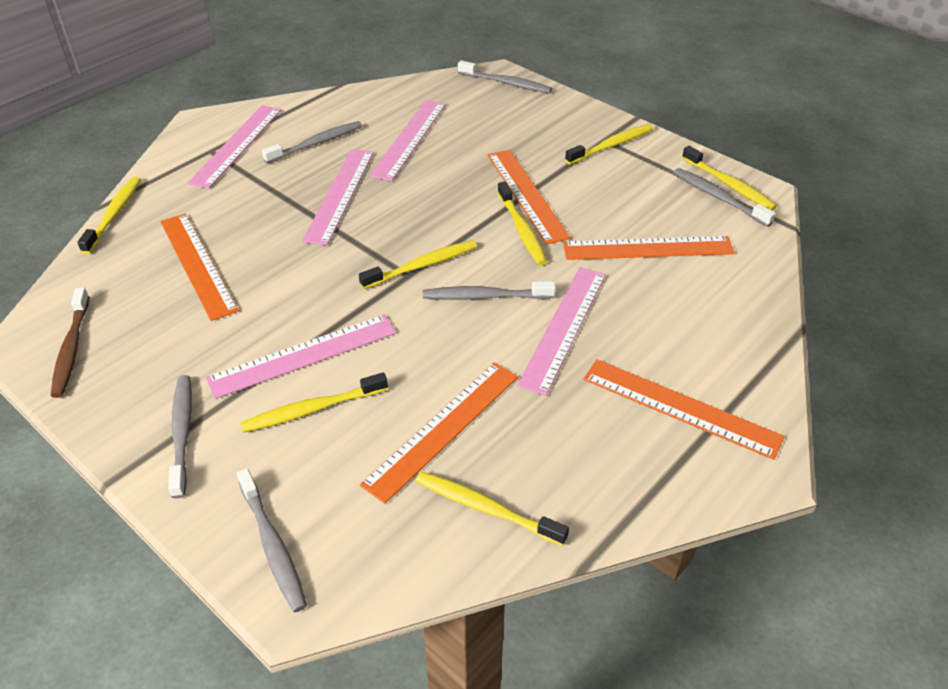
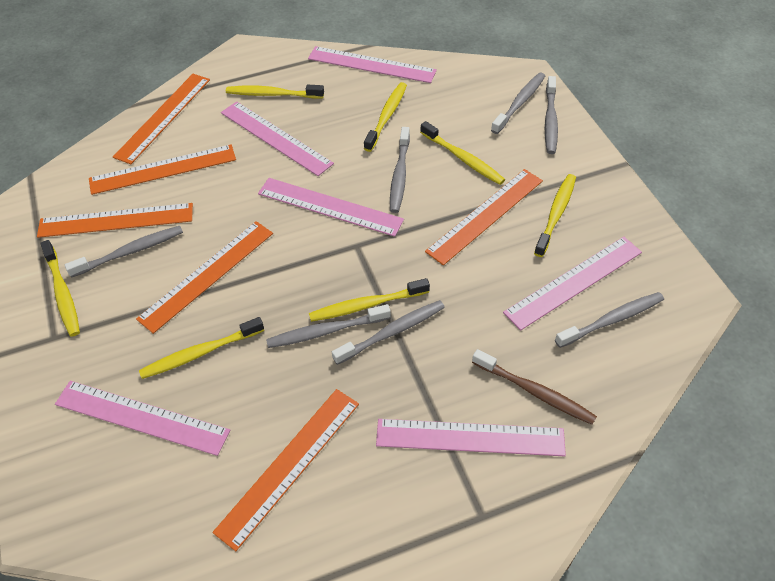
grey toothbrush: [168,375,192,499] [237,468,307,612] [262,121,362,164] [423,281,556,300] [458,61,552,93] [673,168,776,227] = 6 -> [65,226,183,278] [266,304,391,348] [332,300,445,365] [390,127,410,213] [491,72,545,134] [545,76,558,154] [555,292,664,348] = 7
orange ruler: [160,214,239,321] [360,362,518,504] [488,150,571,244] [563,236,735,260] [583,359,785,460] = 5 -> [37,203,193,238] [89,145,236,195] [113,74,210,164] [136,221,273,334] [212,389,359,551] [425,169,543,265] = 6
pink ruler: [188,105,282,188] [206,315,396,399] [302,149,374,246] [369,100,446,181] [517,267,606,395] = 5 -> [55,381,230,456] [221,101,334,176] [258,178,404,237] [308,46,437,83] [376,419,566,456] [503,237,642,331] = 6

